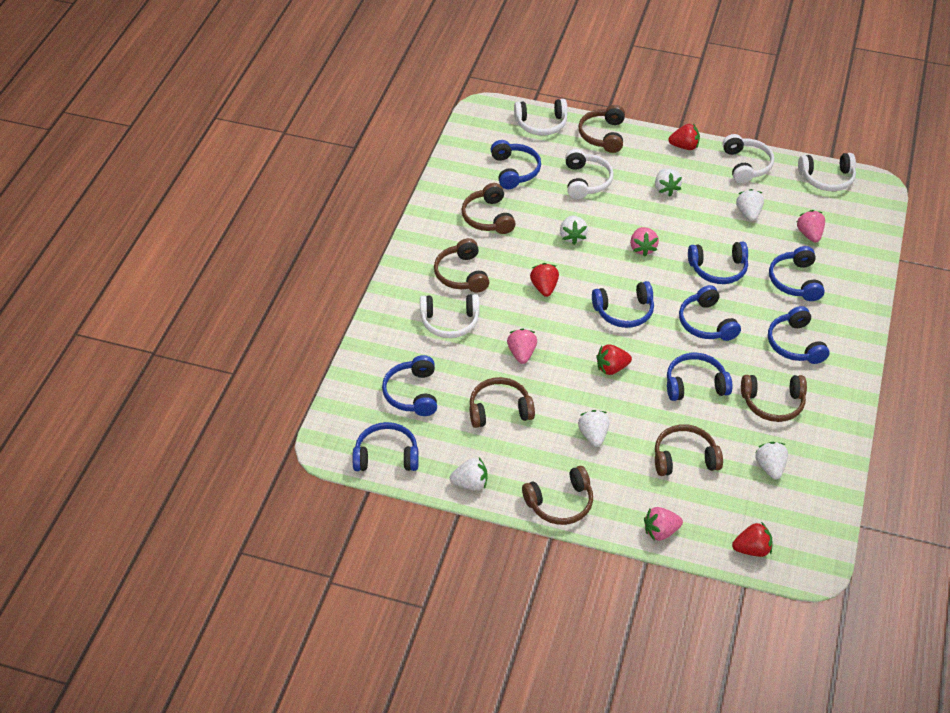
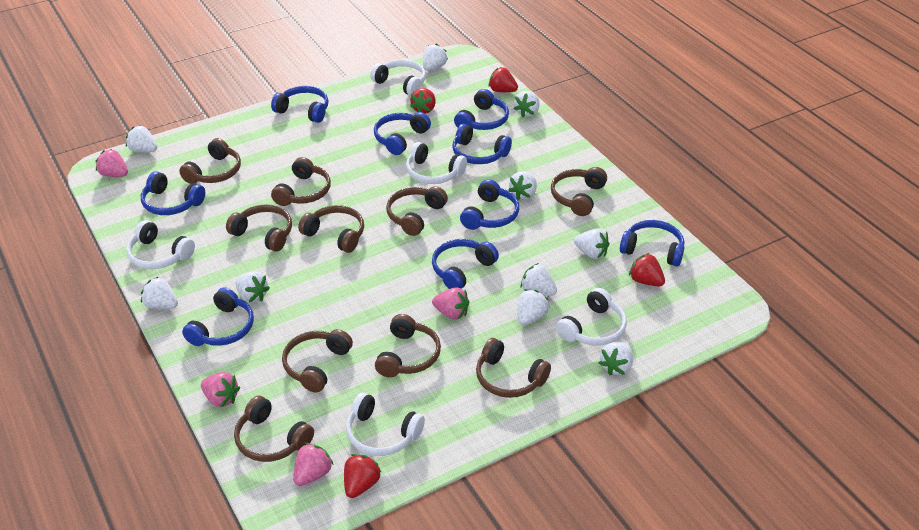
brown headphones: [434,238,489,293] [461,183,515,234] [469,377,535,428] [522,466,593,525] [578,105,625,153] [655,424,723,476] [741,375,807,422] = 7 -> [179,138,241,184] [226,204,292,252] [234,396,314,462] [271,157,331,206] [282,329,353,392] [298,205,364,253] [375,314,441,377] [386,186,448,236] [476,338,551,398] [551,167,607,216] = 10
white strawberry: [450,458,488,491] [560,216,588,245] [578,410,610,447] [655,169,682,196] [736,189,764,221] [755,442,788,479] = 6 -> [126,125,157,153] [141,276,178,309] [236,271,270,303] [423,44,448,71] [508,171,537,200] [514,91,539,117] [517,289,550,325] [521,263,557,296] [574,229,609,259] [599,342,633,375] = 10

